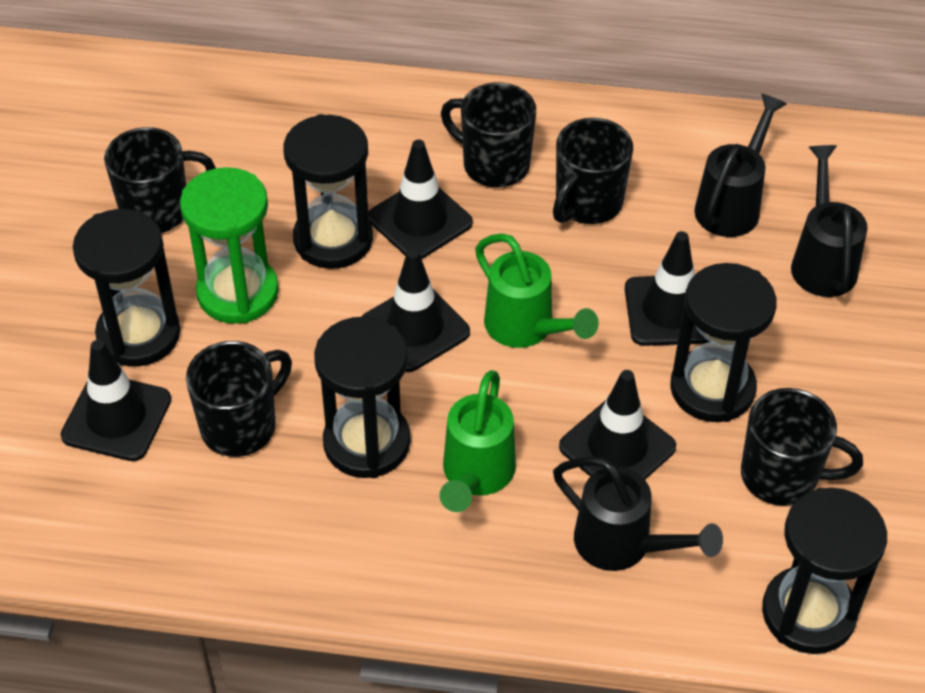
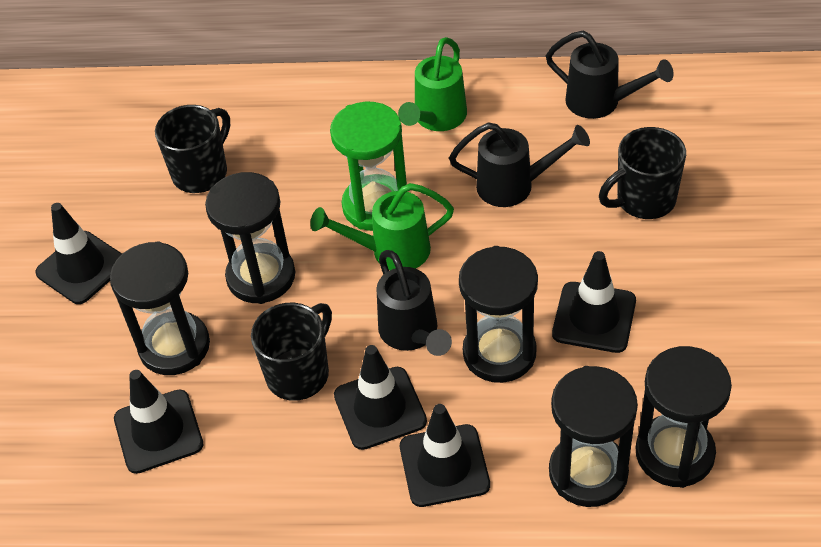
black mug: [104,127,216,233] [186,341,292,457] [441,83,536,187] [553,118,633,224] [741,388,863,506] = 5 -> [155,105,230,193] [251,303,332,401] [599,127,686,219] = 3

